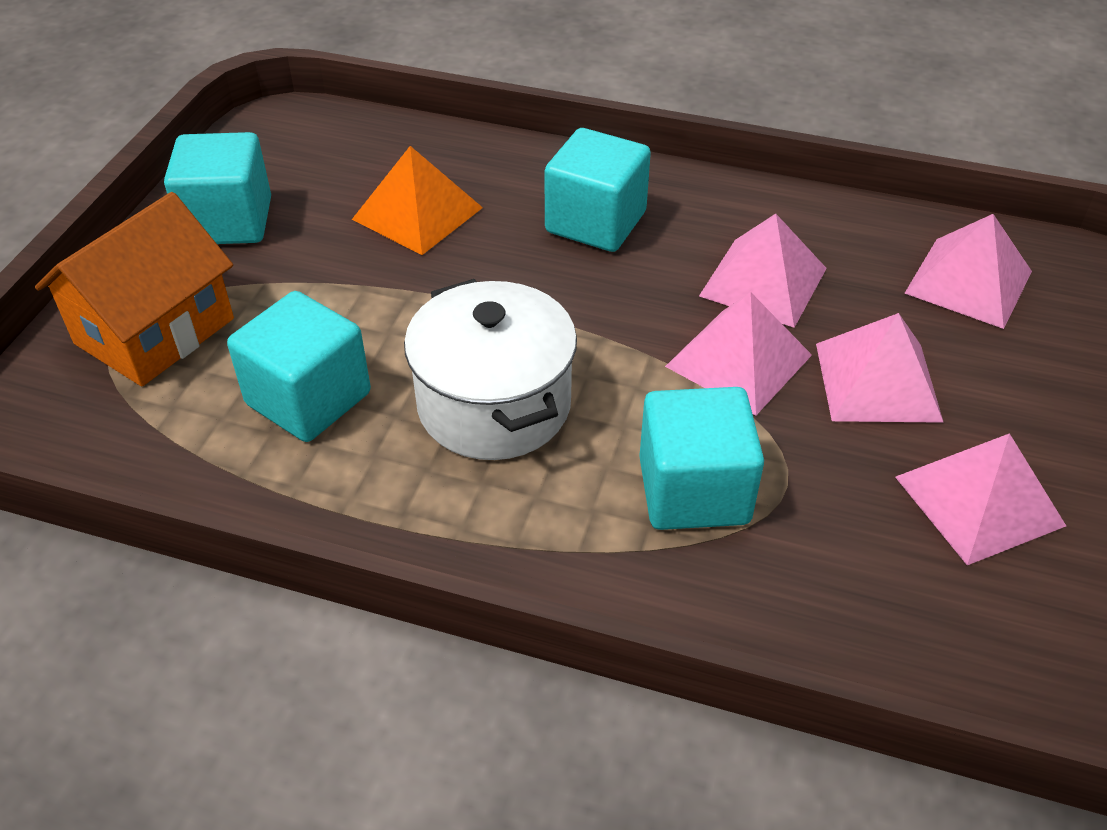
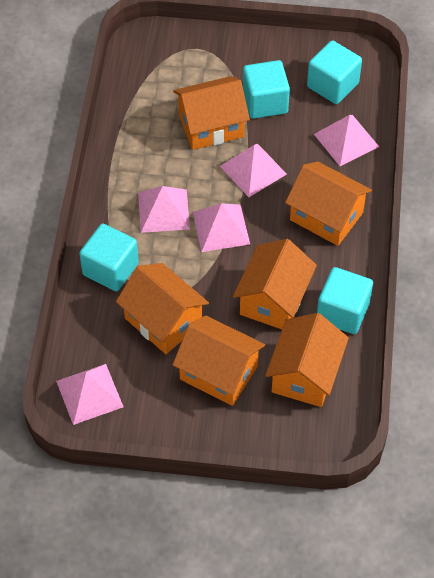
orange house: [35,192,234,386] = 1 -> [116,263,209,354] [173,76,250,150] [173,315,265,406] [233,239,317,329] [265,313,349,407] [285,162,372,246] = 6
orange pyramid: [352,146,483,255] = 1 -> none = 0
white pot: [404,279,577,460] = 1 -> none = 0

